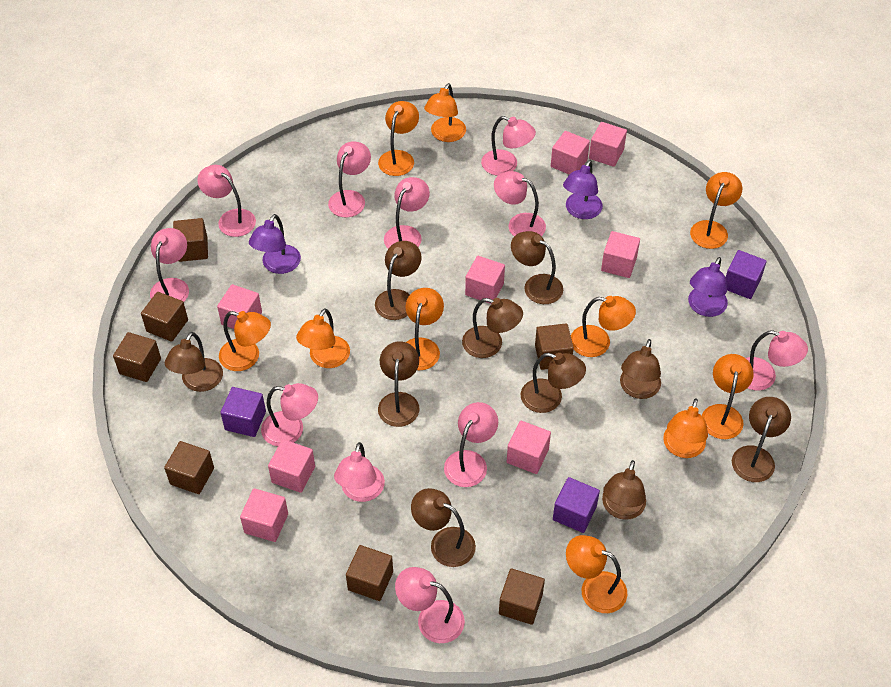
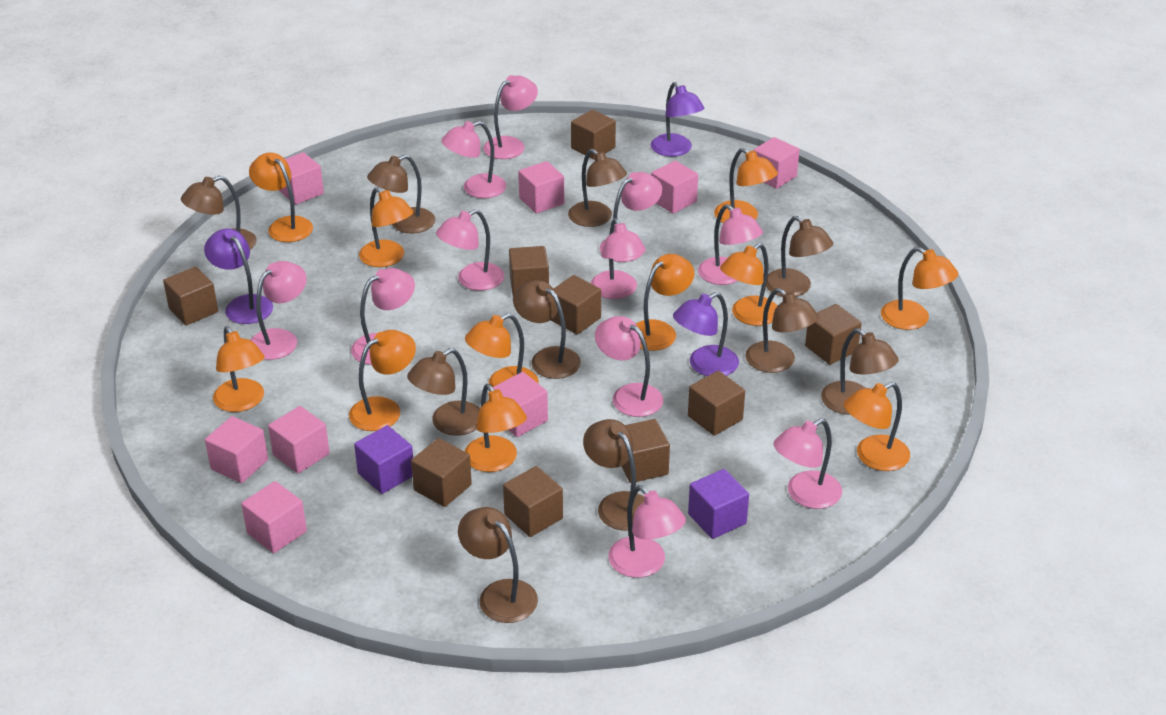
brown cube: [113,332,161,382] [141,292,188,342] [164,441,214,494] [173,218,208,262] [346,545,393,601] [499,568,545,625] [535,323,574,370] = 7 -> [163,267,218,325] [411,438,472,507] [503,466,563,537] [509,246,549,296] [551,275,601,335] [571,110,616,160] [621,419,670,483] [688,371,745,436] [805,304,862,365] = 9
orange lamp: [219,311,271,371] [296,308,350,368] [378,101,419,176] [406,288,444,370] [424,83,466,142] [566,535,627,613] [571,296,636,357] [663,399,708,458] [690,172,742,249] [702,354,754,439] = 10 -> [213,326,265,412] [249,153,313,242] [349,330,416,431] [359,187,413,267] [465,313,539,387] [465,384,527,472] [636,254,694,351] [714,148,778,223] [720,243,777,326] [844,382,910,471] [881,247,958,330] = 11
purple cube: [220,387,266,437] [553,477,600,533] [726,250,767,299] = 3 -> [354,425,413,494] [688,469,749,539] = 2

